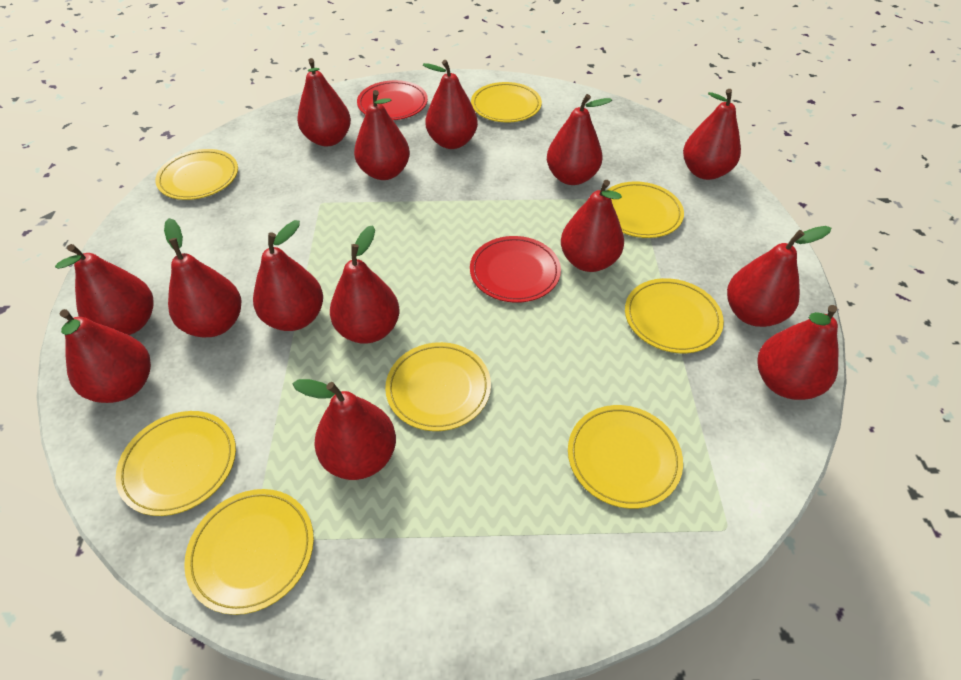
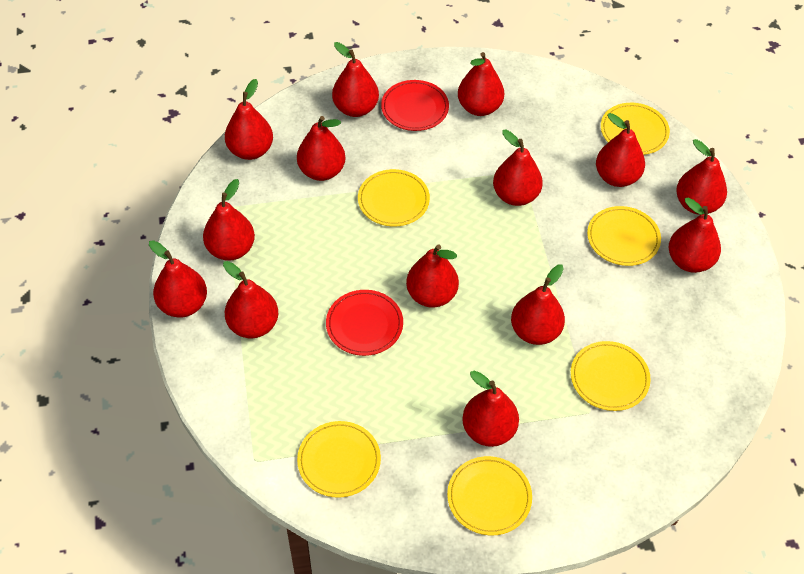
yellow plate: [115,411,236,516] [155,149,238,200] [184,489,314,615] [385,342,491,431] [471,82,542,122] [568,405,683,509] [608,181,684,238] [625,278,724,353] = 8 -> [297,421,381,498] [358,169,430,226] [447,456,532,535] [571,341,651,411] [587,206,661,266] [601,103,670,155] = 6

